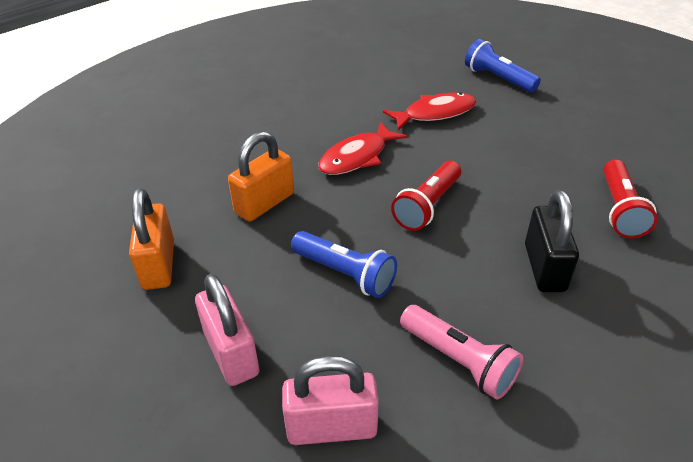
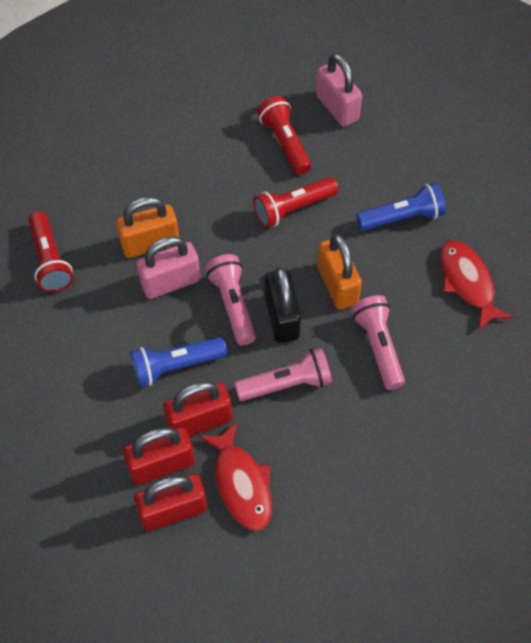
pink flashlight: [400,305,523,400] = 1 -> [205,254,256,345] [234,348,332,401] [351,295,405,390] = 3
red flashlight: [391,161,461,231] [603,160,658,238] = 2 -> [28,212,73,292] [253,177,338,228] [257,96,311,175] = 3
red padlock: none = 0 -> [123,427,195,485] [134,474,207,531] [163,381,232,436] = 3

